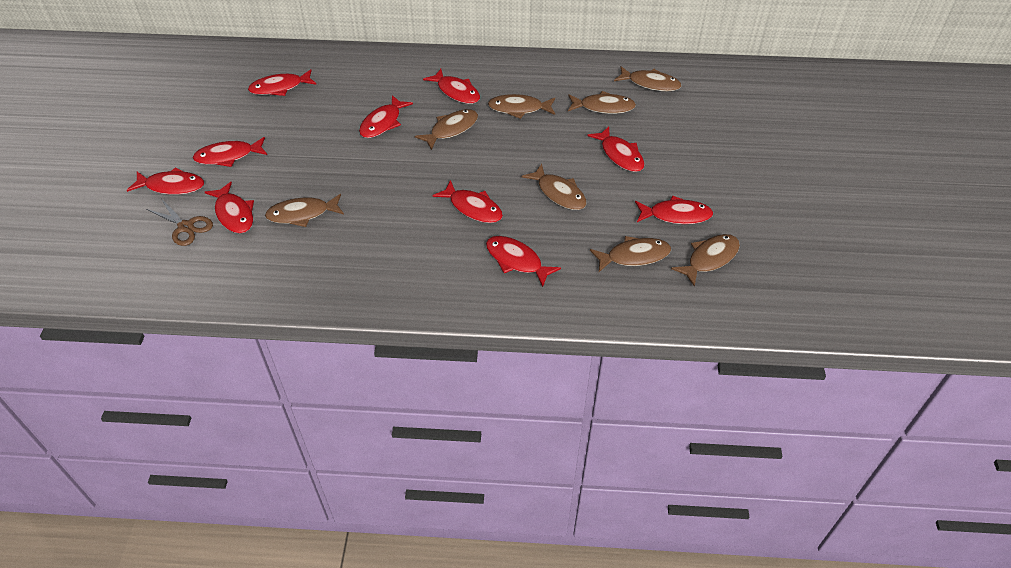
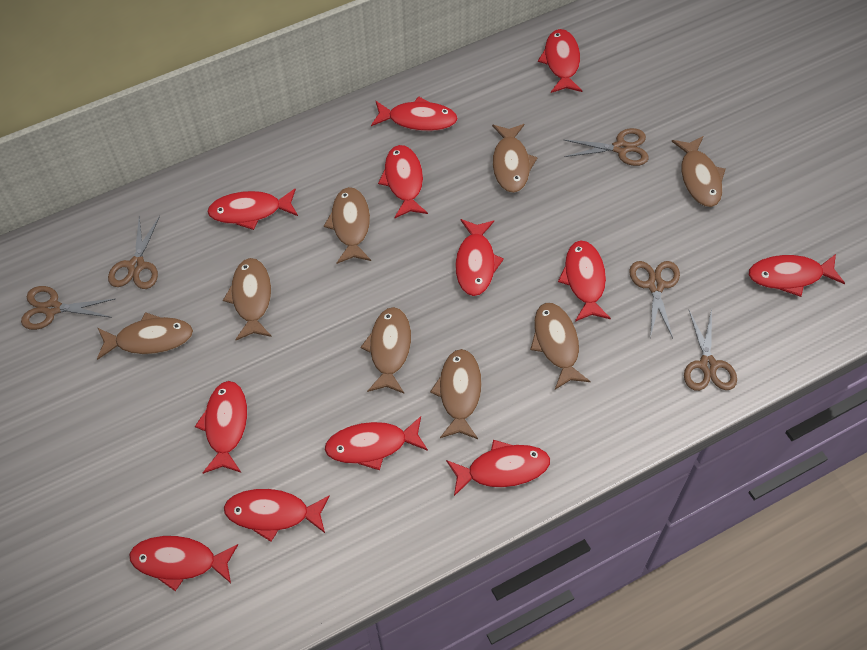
brown scissors: [147,200,213,246] = 1 -> [21,286,115,330] [108,216,160,289] [563,128,649,166] [629,261,680,338] [684,309,737,391] = 5
red fish: [127,167,204,195] [193,137,267,167] [205,182,254,233] [248,69,317,96] [359,95,413,138] [423,69,480,104] [432,180,503,223] [486,236,561,287] [587,126,645,172] [635,195,713,224] = 10 -> [129,536,238,591] [195,381,247,474] [207,188,298,230] [224,489,330,542] [325,416,428,470] [371,96,458,131] [378,145,428,218] [446,440,550,496] [455,219,504,296] [538,29,582,93] [558,240,611,322] [749,254,845,297] = 12

